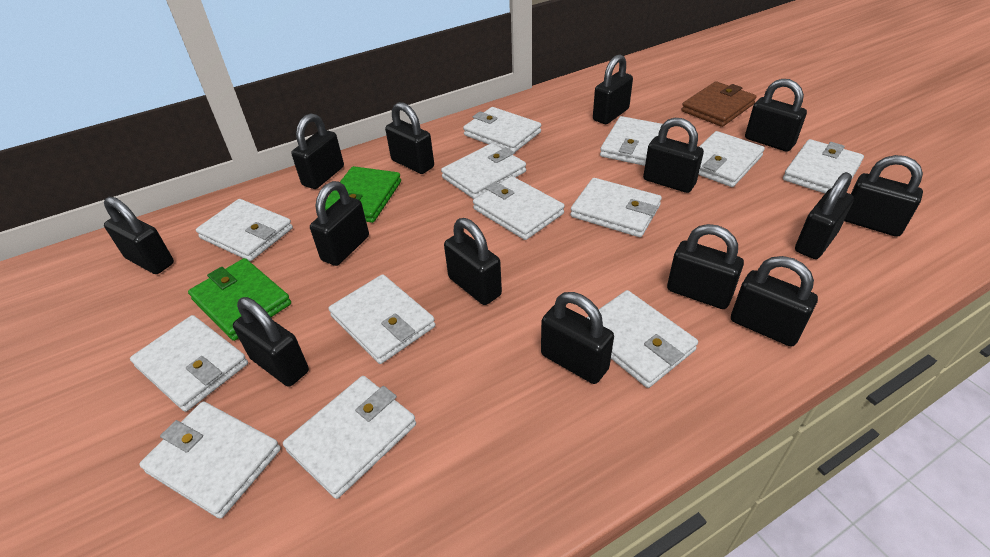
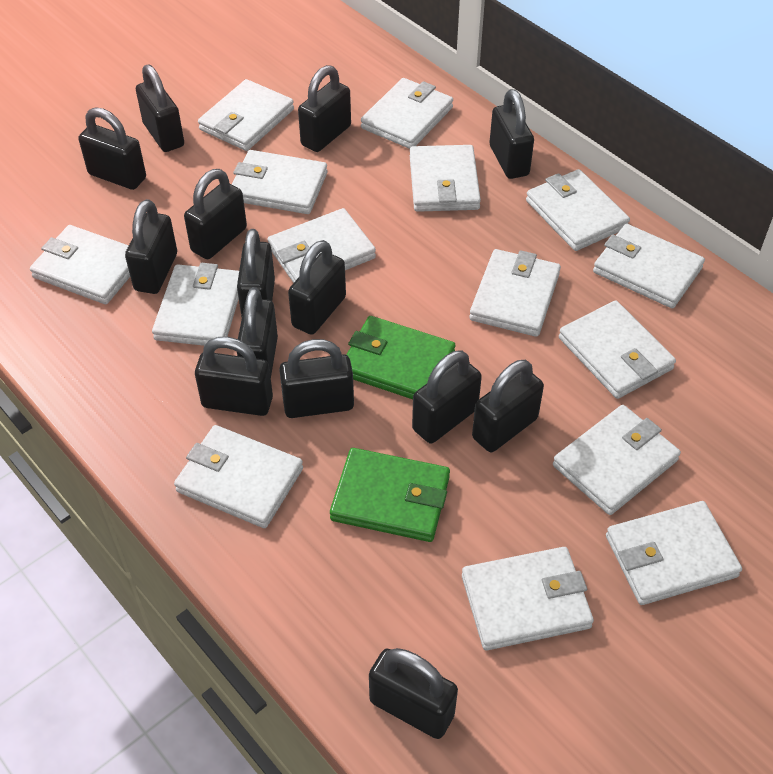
brown wallet: [681,81,757,127] = 1 -> none = 0
white wallet: [130,315,248,412] [139,401,281,519] [196,199,293,261] [283,376,416,499] [328,274,435,364] [441,143,526,199] [463,107,541,152] [473,176,565,240] [570,178,662,237] [587,290,698,388] [600,116,662,166] [698,131,765,187] [783,139,864,193] = 13 -> [30,225,130,304] [152,263,239,346] [174,425,303,528] [198,79,294,151] [232,150,327,214] [267,208,376,283] [361,78,453,149] [410,145,481,212] [462,547,594,650] [469,249,561,337] [526,169,630,251] [553,405,681,515] [559,300,676,399] [593,224,705,308] [606,501,742,605] = 15

